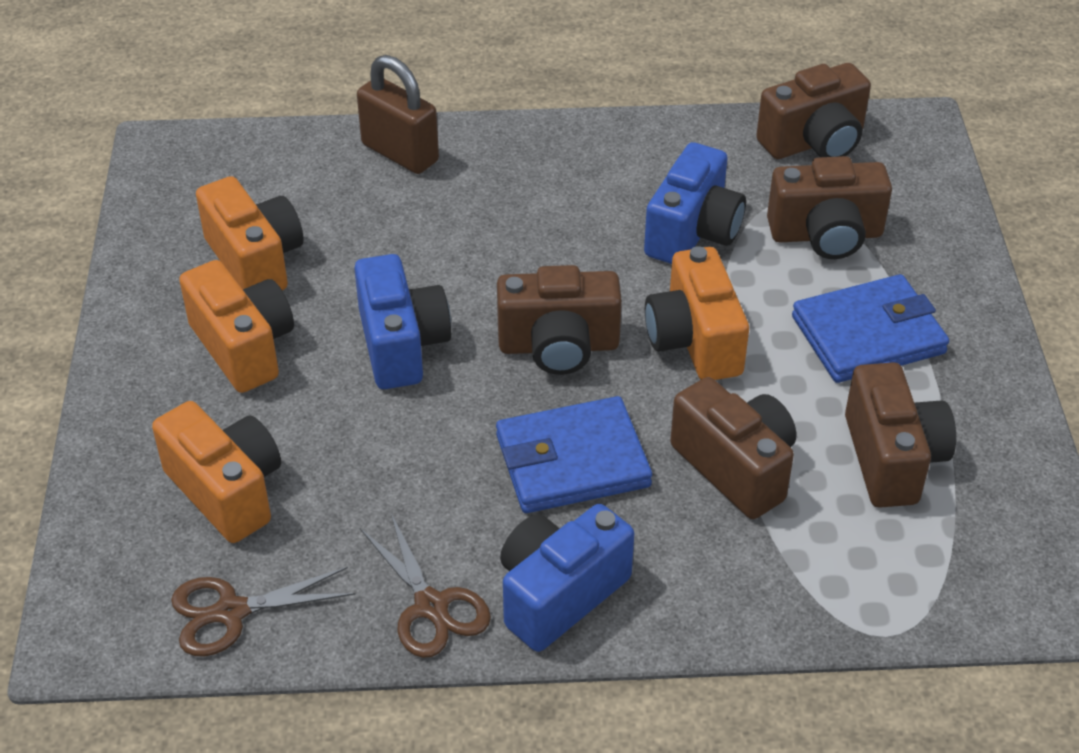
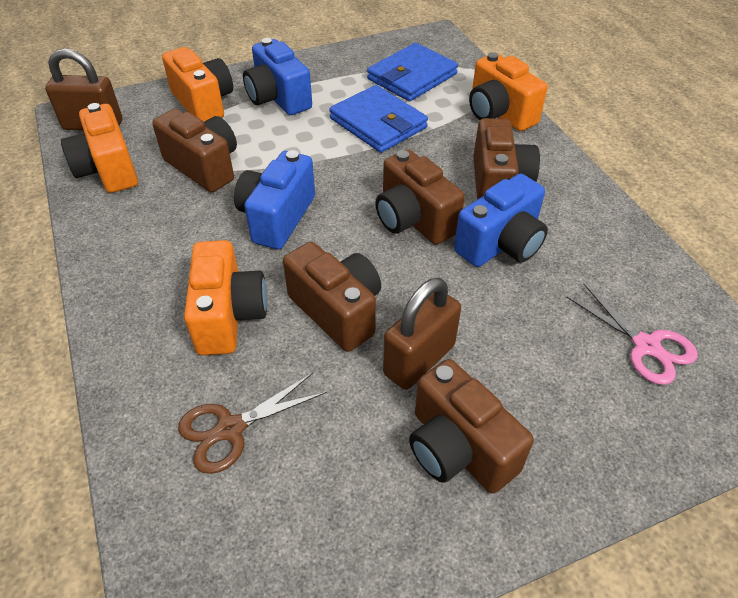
brown padlock: [357,55,439,174] = 1 -> [45,48,122,131] [383,278,461,390] = 2
brown scissors: [171,567,356,657] [360,514,491,658] = 2 -> [178,373,327,474] = 1
pink scissors: none = 0 -> [566,283,698,385] = 1

